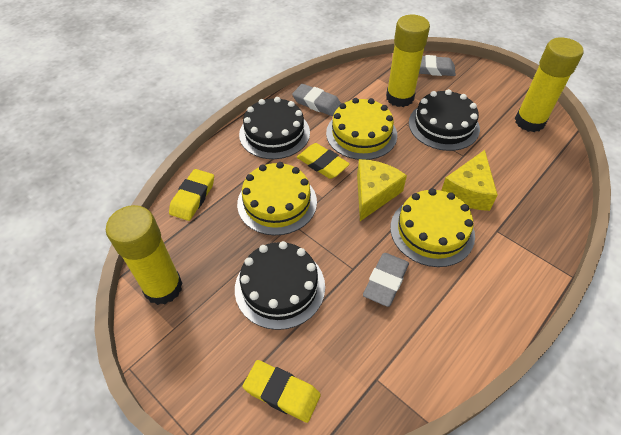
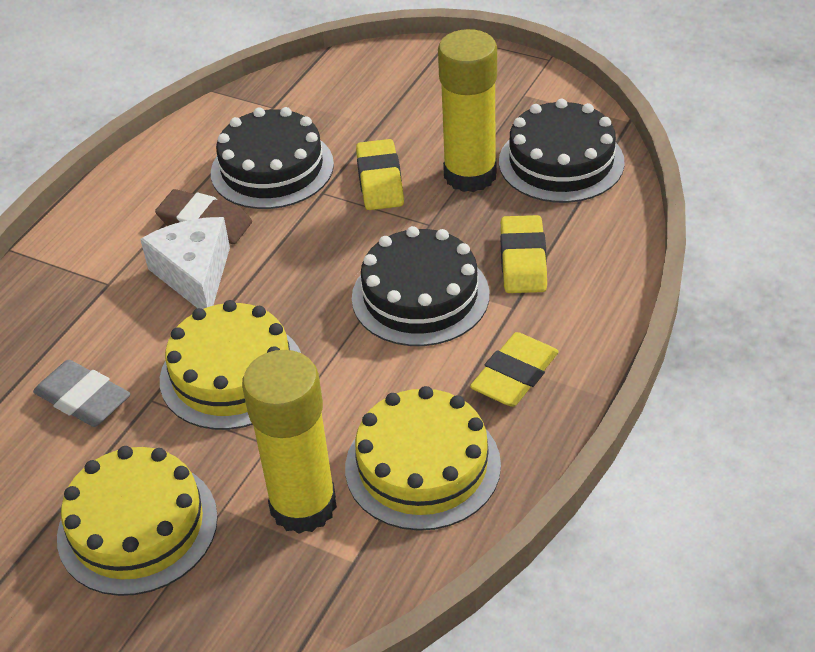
brown eraser: none = 0 -> [155,189,252,244] = 1
grey eraser: [292,84,341,116] [363,253,409,307] [419,55,456,76] = 3 -> [33,360,130,427] = 1
white cheese: none = 0 -> [140,217,230,309] = 1
yellow cheese: [357,159,407,221] [441,150,498,211] = 2 -> none = 0
yellow glue stick: [106,205,183,305] [386,15,430,107] [515,37,584,132] = 3 -> [242,350,337,534] [438,29,497,192] = 2

